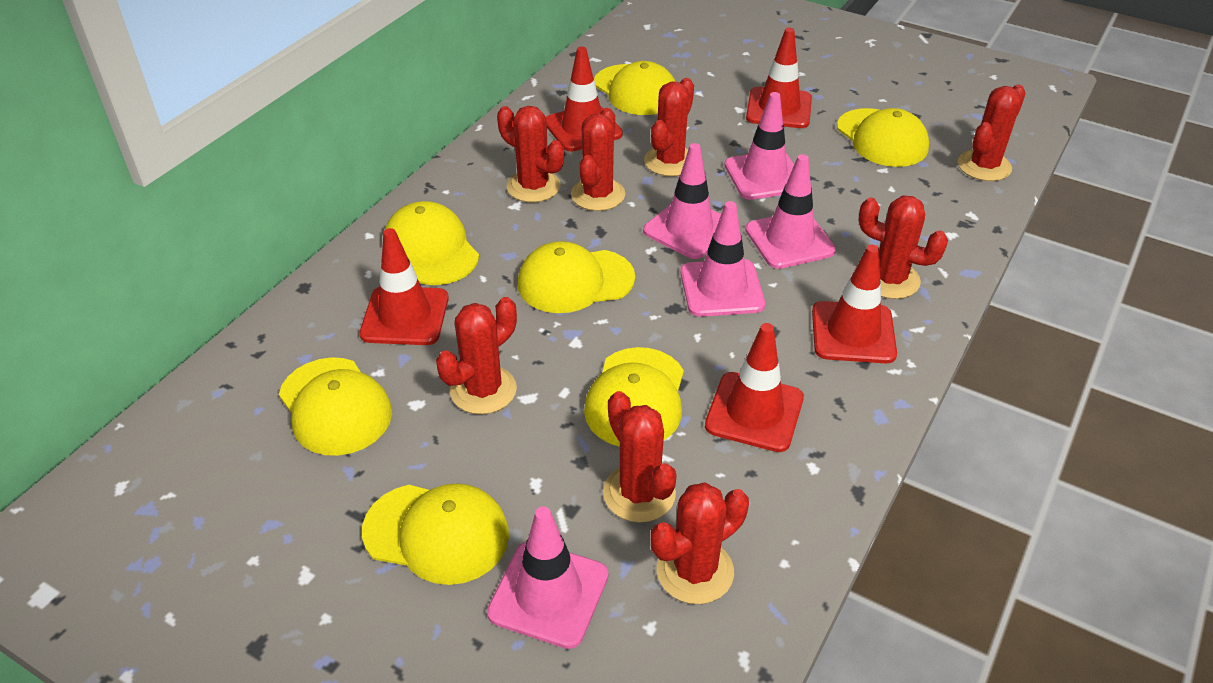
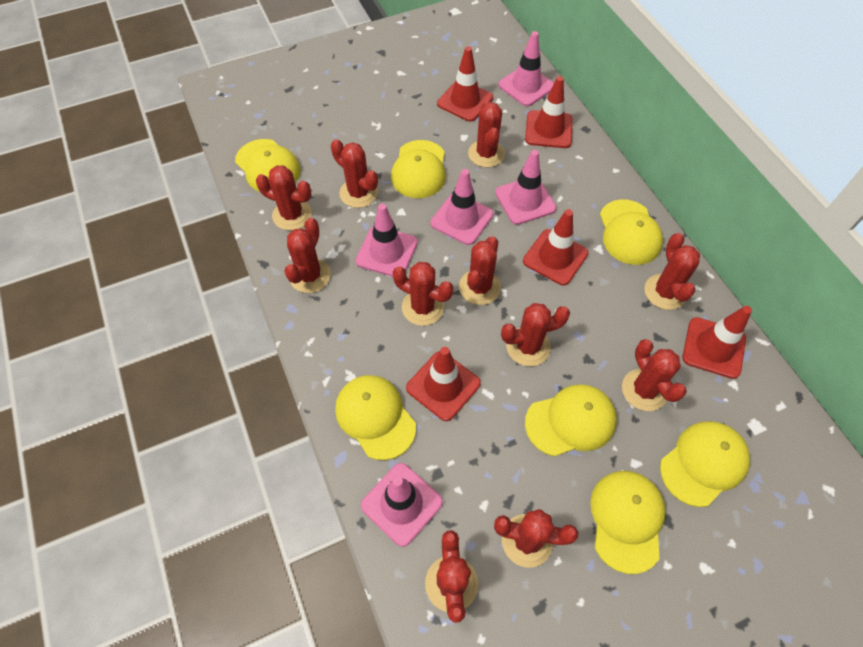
red cactus: [436,297,517,414] [497,106,564,202] [571,108,625,211] [603,391,677,522] [644,78,694,176] [651,483,749,604] [858,195,948,299] [958,84,1026,181] = 8 -> [256,165,312,230] [284,218,331,293] [331,139,378,208] [393,262,453,326] [425,530,478,623] [459,236,501,305] [468,102,505,167] [494,509,578,568] [501,303,570,366] [622,339,687,411] [644,233,700,310] = 11

